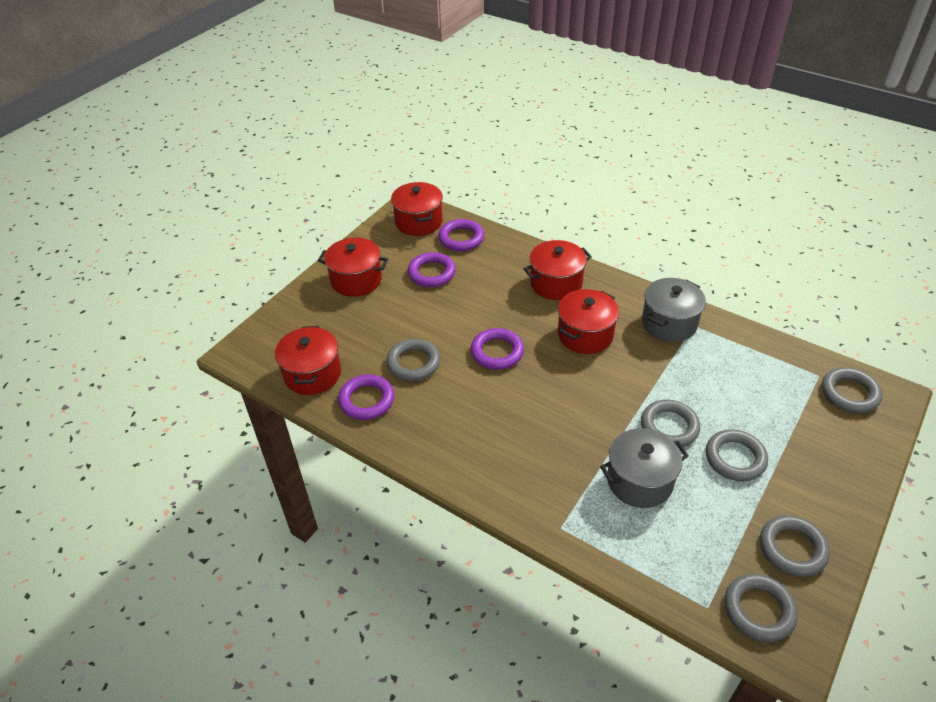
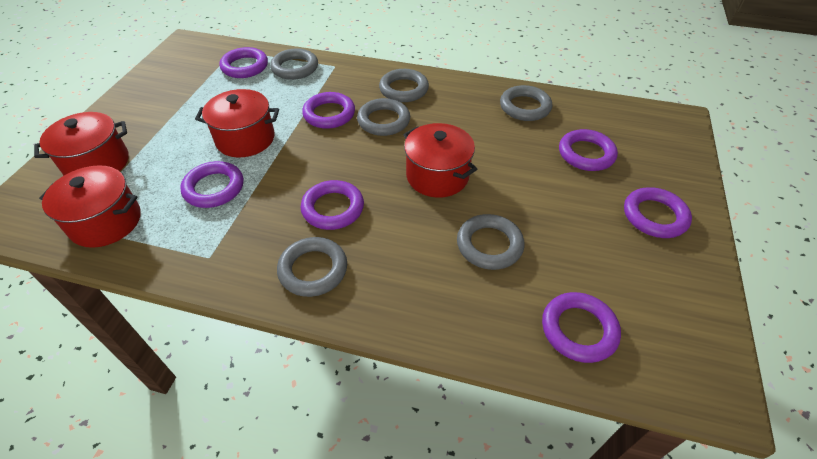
grey pot: [600,428,689,508] [642,278,706,342] = 2 -> none = 0
purple ring: [338,374,394,420] [408,252,456,287] [438,219,484,251] [471,328,524,370] = 4 -> [180,161,243,208] [220,47,268,78] [301,180,364,230] [302,92,355,129] [542,292,621,363] [559,129,618,171] [624,187,692,238] = 7
red pot: [275,326,341,395] [318,237,388,297] [391,182,443,236] [523,240,592,300] [558,289,619,354] = 5 -> [34,112,129,175] [39,165,141,248] [195,89,279,158] [403,123,477,198] = 4

